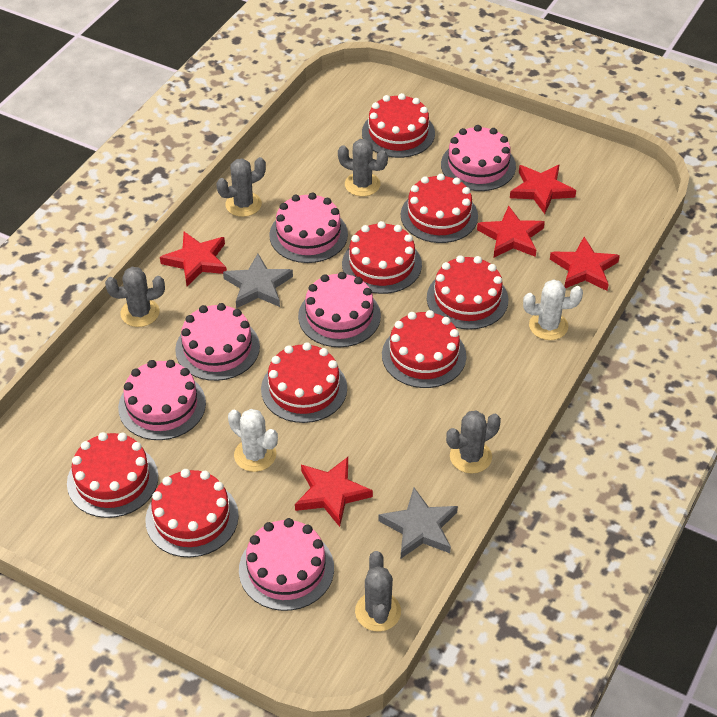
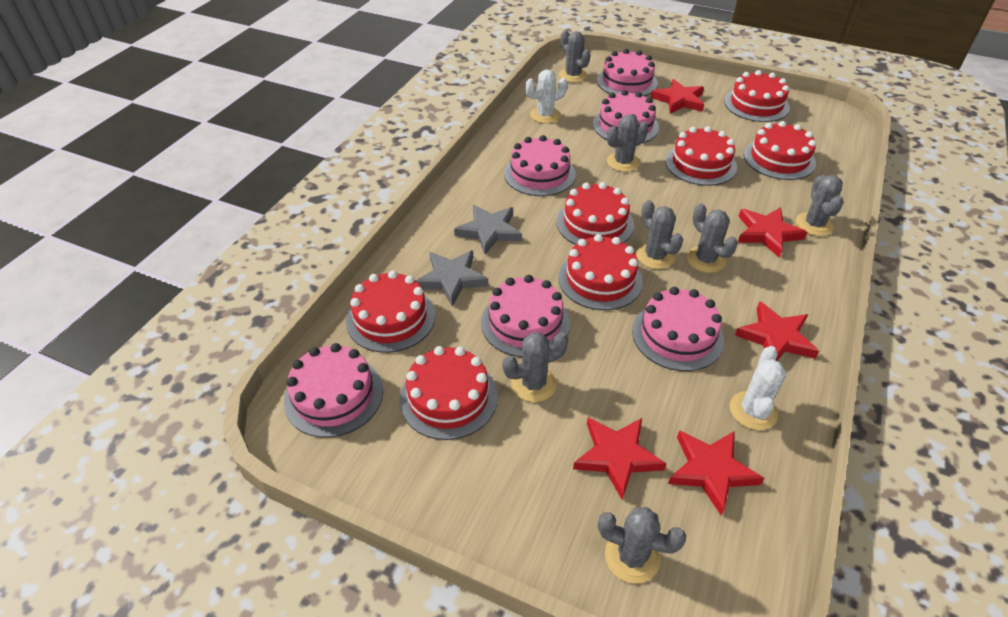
grey cactus: [105,267,165,327] [216,157,266,217] [338,139,388,196] [355,551,401,631] [446,410,501,474] = 5 -> [503,332,568,402] [559,30,591,82] [598,507,686,584] [607,115,648,172] [636,200,683,269] [687,204,738,273] [796,175,843,236] = 7
red cake: [67,432,158,518] [145,469,239,557] [261,342,347,423] [342,221,422,294] [362,93,435,158] [382,310,466,388] [401,174,478,243] [427,255,508,330] = 8 -> [346,271,435,353] [400,346,498,440] [556,182,634,245] [558,234,643,310] [665,126,737,186] [724,70,790,122] [744,121,816,180] = 7

